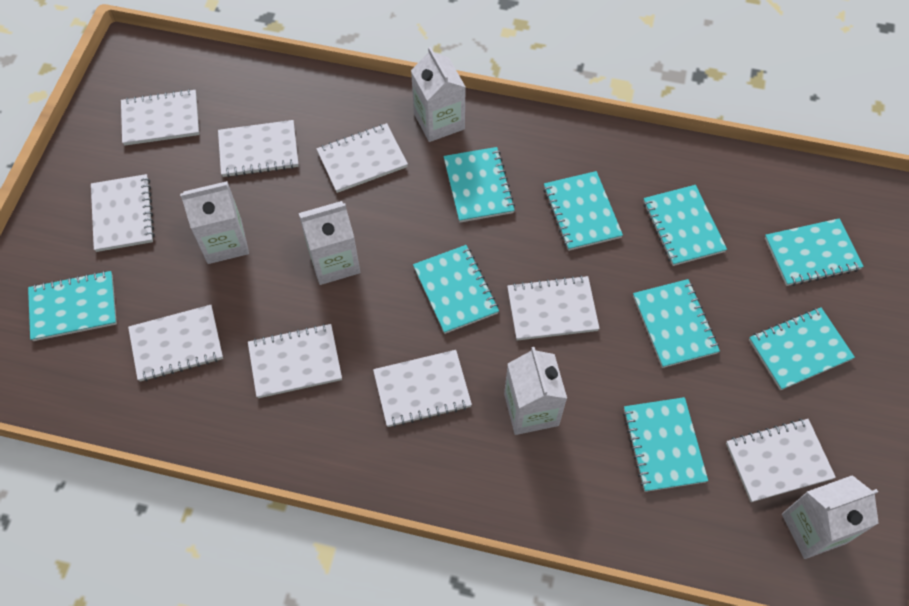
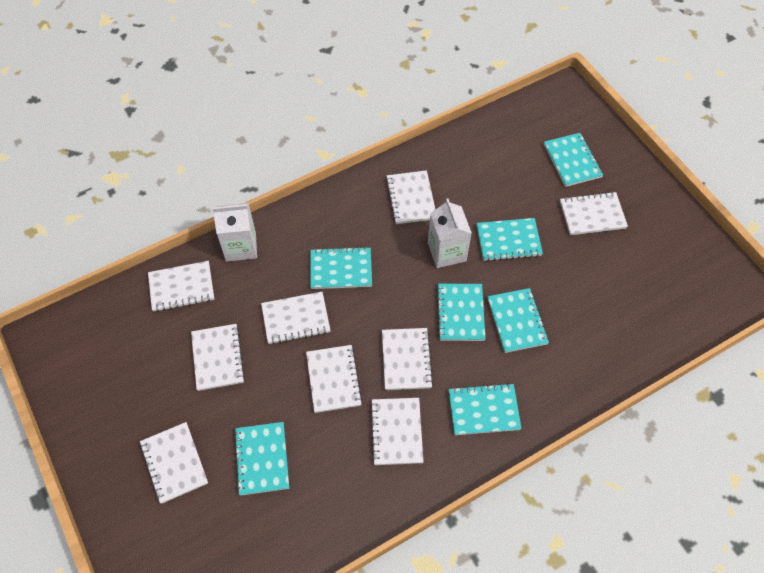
turquoise notebook: [28,271,117,341] [413,245,499,334] [443,147,515,222] [543,171,623,251] [623,397,708,492] [633,279,720,368] [643,185,727,266] [749,307,855,390] [765,218,864,286] = 9 -> [234,422,289,496] [311,247,372,289] [436,284,486,341] [449,383,522,435] [477,218,543,261] [487,288,549,353] [544,133,603,187] = 7
white carton: [180,181,249,264] [299,201,360,285] [411,47,466,142] [504,347,567,435] [782,475,879,559] = 5 -> [212,203,257,262] [428,199,472,268] = 2

